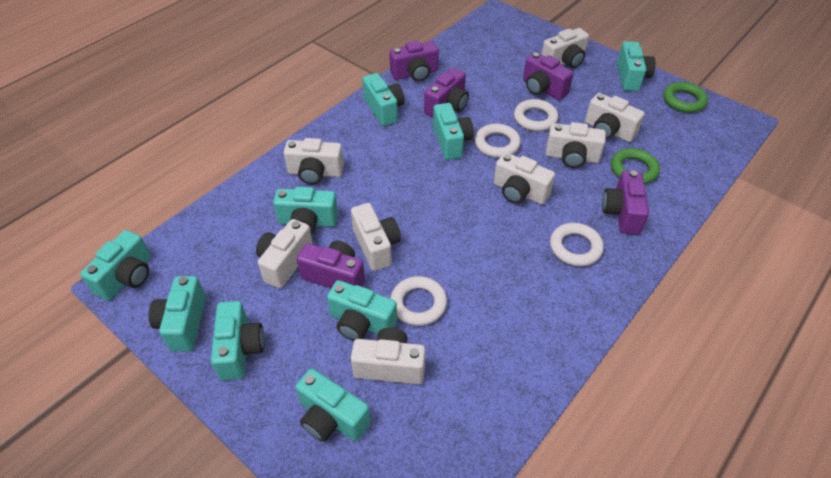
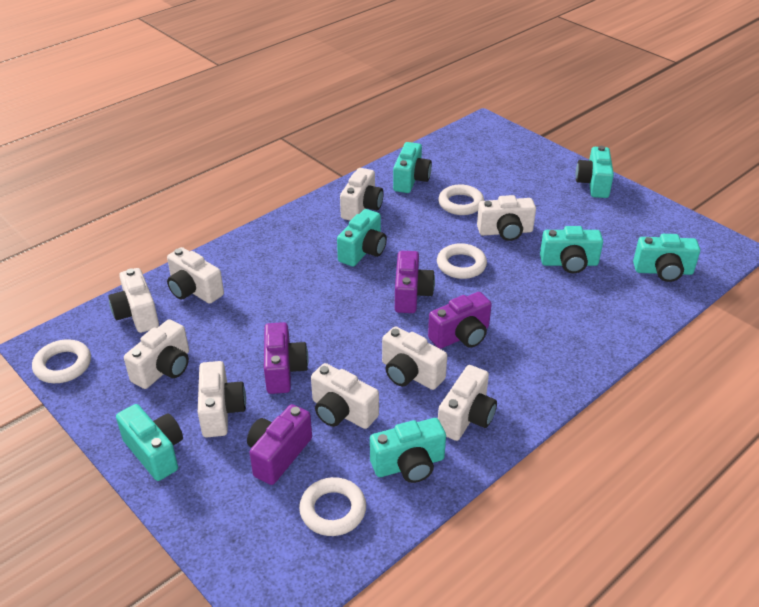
green ring: [611,148,660,184] [663,82,708,113] = 2 -> none = 0
purple camera: [296,241,365,288] [389,41,439,82] [424,68,469,117] [523,52,574,100] [602,170,649,235] = 5 -> [247,404,312,485] [264,322,309,394] [395,251,435,313] [428,292,492,349] = 4
turquoise camera: [80,230,151,301] [149,276,206,352] [211,301,265,381] [273,187,338,234] [296,369,371,442] [327,280,397,341] [362,73,404,126] [433,103,473,160] [617,41,656,91] = 9 -> [116,404,183,481] [337,209,387,266] [370,418,446,483] [393,142,432,193] [540,226,603,273] [576,146,614,198] [633,234,700,282] = 7
white camera: [256,219,313,288] [284,138,344,185] [351,203,401,271] [351,328,425,385] [494,152,555,205] [542,28,589,68] [546,122,606,168] [585,93,645,142] = 8 -> [108,268,159,333] [124,319,189,389] [167,247,224,304] [198,361,246,437] [311,363,379,429] [340,168,384,220] [382,326,447,390] [438,365,497,441] [477,195,536,241] = 9

